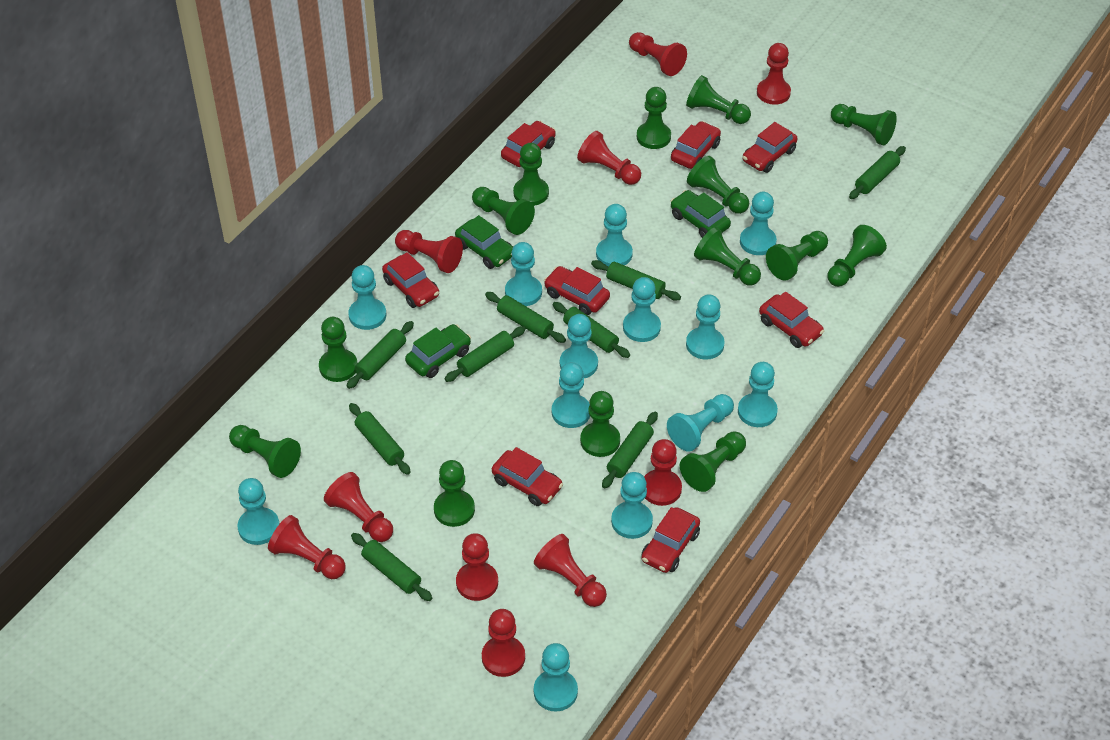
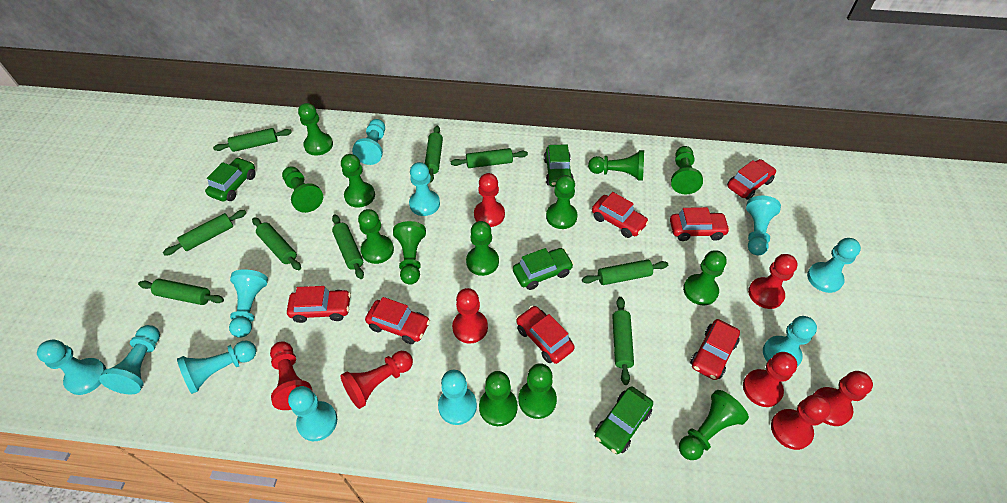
green car: [405,324,471,378] [455,215,513,269] [671,190,731,238] = 3 -> [205,157,256,202] [513,248,574,290] [544,144,574,187] [595,386,653,454] = 4
green pawn: [229,425,301,478] [319,317,358,382] [434,460,475,527] [472,187,535,235] [513,143,549,206] [580,391,620,457] [637,87,671,149] [680,431,746,492] [686,75,751,124] [687,156,749,214] [694,227,761,286] [766,231,828,280] [827,225,887,287] [831,104,897,145] = 14 -> [282,166,323,213] [298,103,333,156] [341,154,375,208] [358,209,394,264] [393,221,426,285] [466,221,499,276] [479,371,518,426] [518,363,557,419] [546,175,577,229] [588,150,644,181] [671,146,703,194] [679,390,749,460] [683,250,727,305] = 13
red car: [382,252,439,308] [492,447,563,506] [501,121,556,167] [544,266,610,315] [641,507,700,573] [671,121,721,169] [743,122,798,173] [759,291,824,348] = 8 -> [287,286,351,323] [365,297,430,344] [516,305,575,364] [592,192,649,238] [670,207,730,241] [690,319,740,380] [727,159,776,200] = 7
red pawn: [268,515,346,579] [324,472,393,542] [395,230,463,273] [456,533,498,601] [482,609,525,677] [534,534,607,607] [577,131,641,185] [629,32,687,76] [644,439,682,506] [757,43,791,105] = 10 -> [270,341,312,410] [340,351,413,409] [452,288,488,344] [474,173,505,227] [743,352,797,407] [748,254,798,309] [771,394,831,450] [813,371,873,426] = 8
turquoise pawn: [237,478,280,545] [348,265,386,330] [505,242,542,306] [534,643,578,712] [552,362,590,428] [560,314,598,378] [596,204,633,266] [611,472,653,539] [623,277,661,342] [667,394,734,451] [686,294,725,360] [738,362,778,427] [740,192,777,255] = 13 -> [37,340,106,395] [99,325,160,395] [177,340,256,394] [229,269,268,338] [288,386,337,441] [352,119,385,165] [409,162,440,216] [438,370,477,425] [746,196,781,255] [763,316,817,367] [807,238,861,293] = 11

